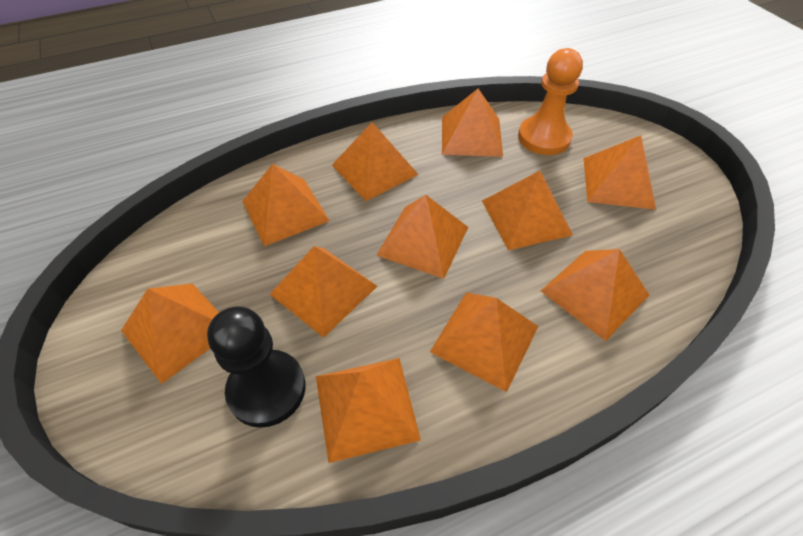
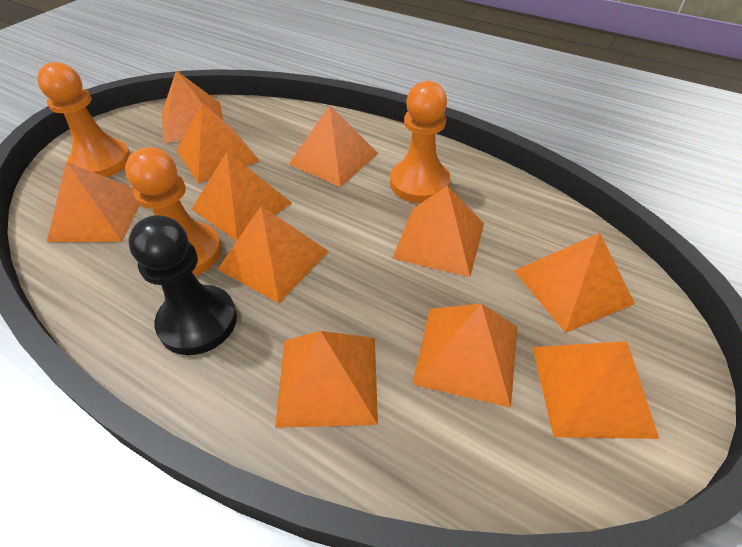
orange pawn: [518,48,583,155] = 1 -> [37,62,131,177] [125,147,222,276] [390,81,450,203] = 3

